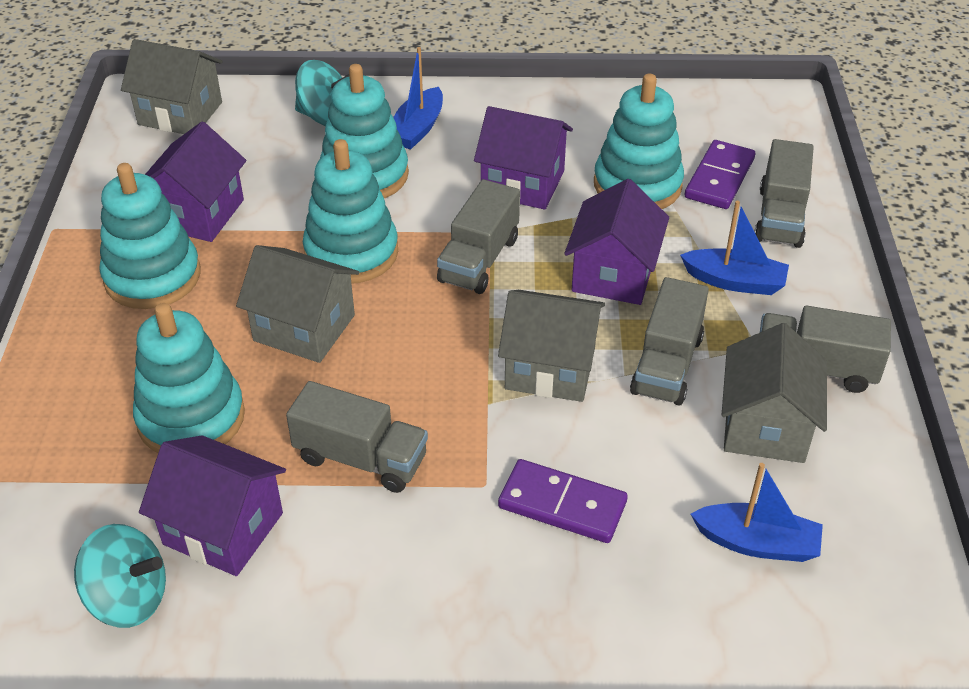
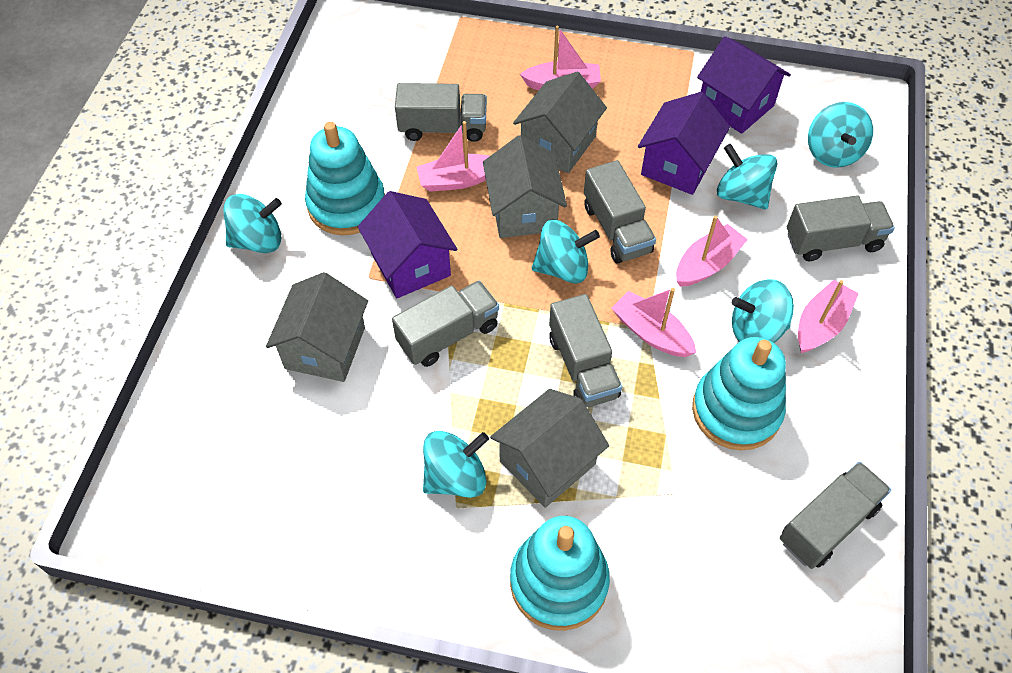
blue boat: [393,47,443,149] [680,201,789,295] [691,463,823,562] = 3 -> none = 0
grey truck: [286,381,428,493] [437,179,520,294] [630,277,709,406] [754,139,814,248] [759,306,891,393] = 5 -> [392,280,499,367] [395,83,487,142] [549,294,622,407] [584,160,656,264] [780,462,891,569] [787,195,895,261] = 6
pink boat: none = 0 -> [417,121,490,192] [520,25,601,90] [612,288,696,357] [676,216,748,287] [798,280,859,353] = 5
purple domino: [498,459,628,543] [685,140,755,209] = 2 -> none = 0
purple house: [139,435,286,576] [145,122,246,242] [474,106,573,210] [564,179,669,305] = 4 -> [358,191,457,298] [638,92,730,195] [697,36,791,134] = 3
turquoise spinning top: [74,524,166,628] [295,60,349,126] = 2 -> [223,194,282,253] [423,431,489,498] [532,220,600,284] [717,144,777,209] [732,279,794,343] [808,102,873,168] = 6
turquoise stacking toy: [99,163,200,309] [133,303,245,453] [303,139,398,284] [320,64,409,198] [594,74,684,209] = 5 -> [305,122,385,235] [510,516,610,631] [692,337,786,450] = 3

